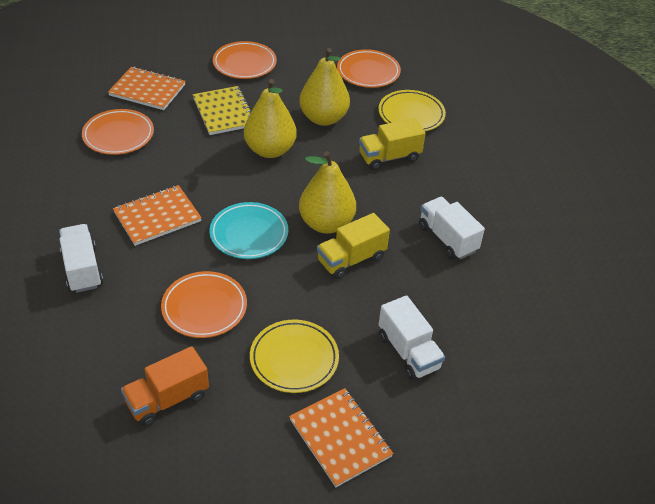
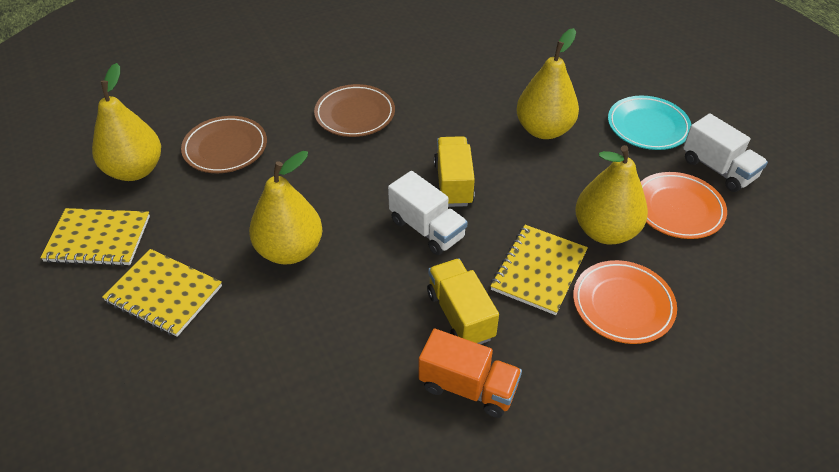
brown plate: none = 0 -> [181,116,267,173] [314,84,395,137] = 2
orange notebook: [108,67,185,110] [113,185,202,246] [289,388,393,487] = 3 -> none = 0
orange plate: [82,109,154,155] [161,271,247,338] [213,41,277,79] [337,49,401,88] = 4 -> [573,260,677,344] [641,172,727,239] = 2
white truck: [59,224,103,293] [378,295,445,380] [419,197,485,259] = 3 -> [388,171,468,255] [683,114,768,192] = 2
yellow notebook: [193,86,251,135] = 1 -> [40,208,150,266] [102,249,222,337] [491,225,588,315] = 3
yellow pear: [244,79,297,158] [299,48,350,126] [299,151,356,234] = 3 -> [92,63,161,181] [249,151,322,264] [516,28,579,139] [575,145,648,244] = 4
yellow plate: [250,320,339,393] [378,90,446,131] = 2 -> none = 0

